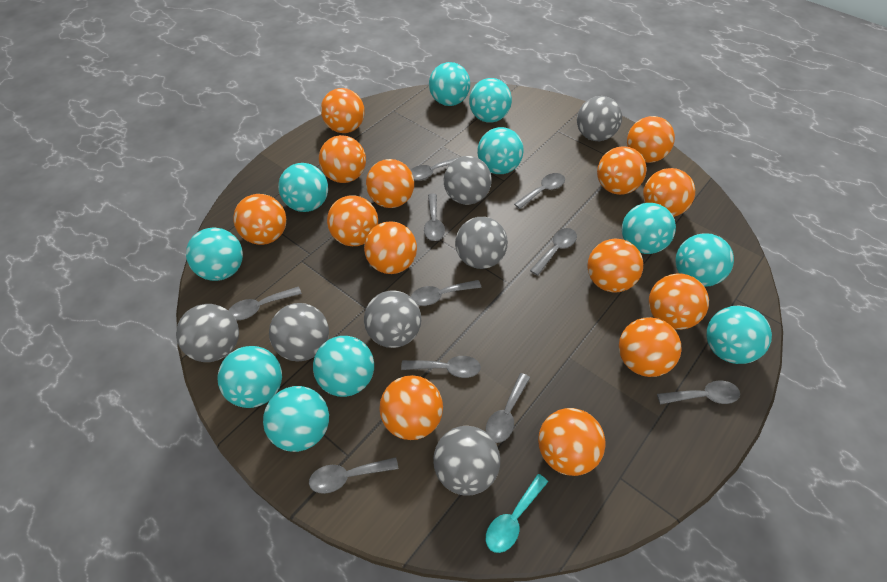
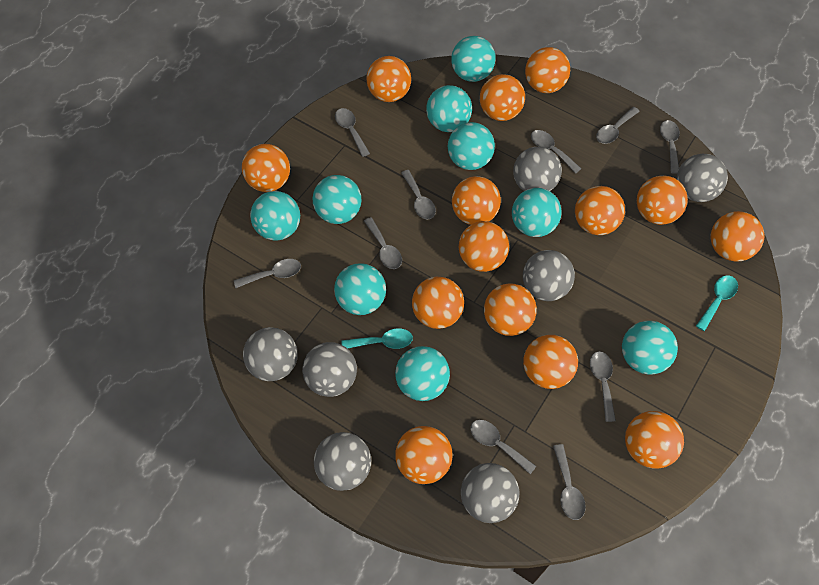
turquoise ball: [186,228,243,281] [218,346,282,408] [263,386,329,452] [278,163,328,212] [313,336,374,397] [429,62,470,106] [469,78,512,123] [477,127,524,174] [622,203,676,254] [676,233,734,287] [707,305,772,364] = 11 -> [250,191,300,240] [312,175,362,224] [334,263,386,315] [395,346,450,401] [426,85,472,132] [448,122,495,170] [451,36,496,82] [512,188,562,237] [622,321,678,374] = 9
turquoise spoon: [486,474,548,553] = 1 -> [341,328,413,349] [696,275,738,331] = 2

